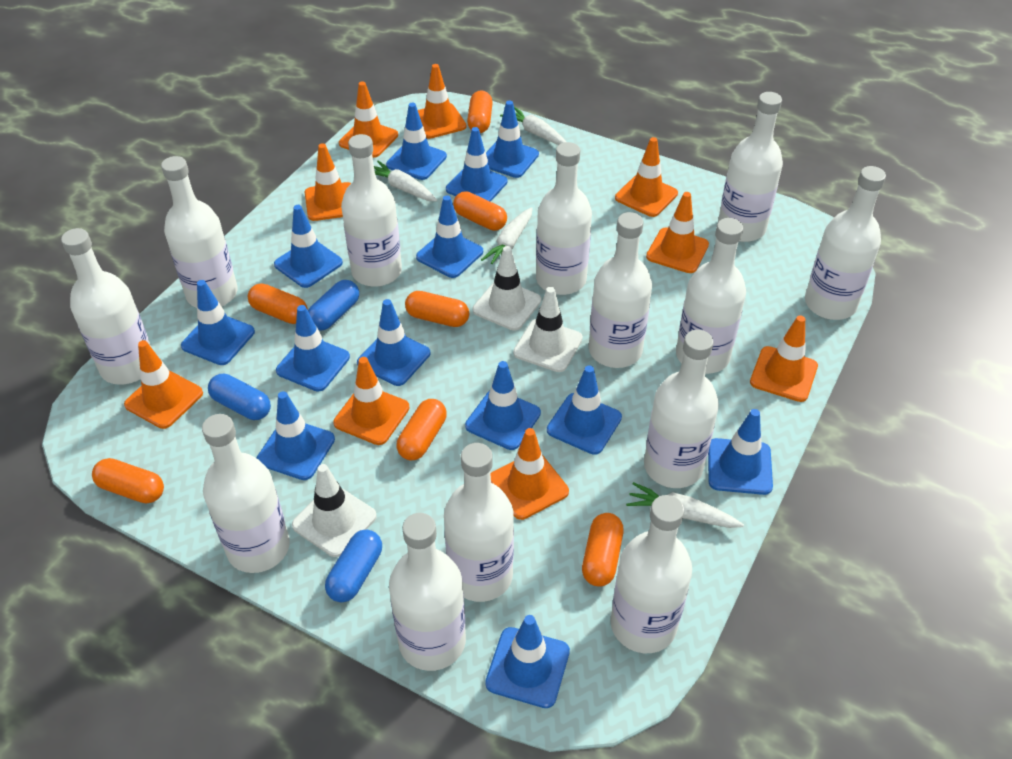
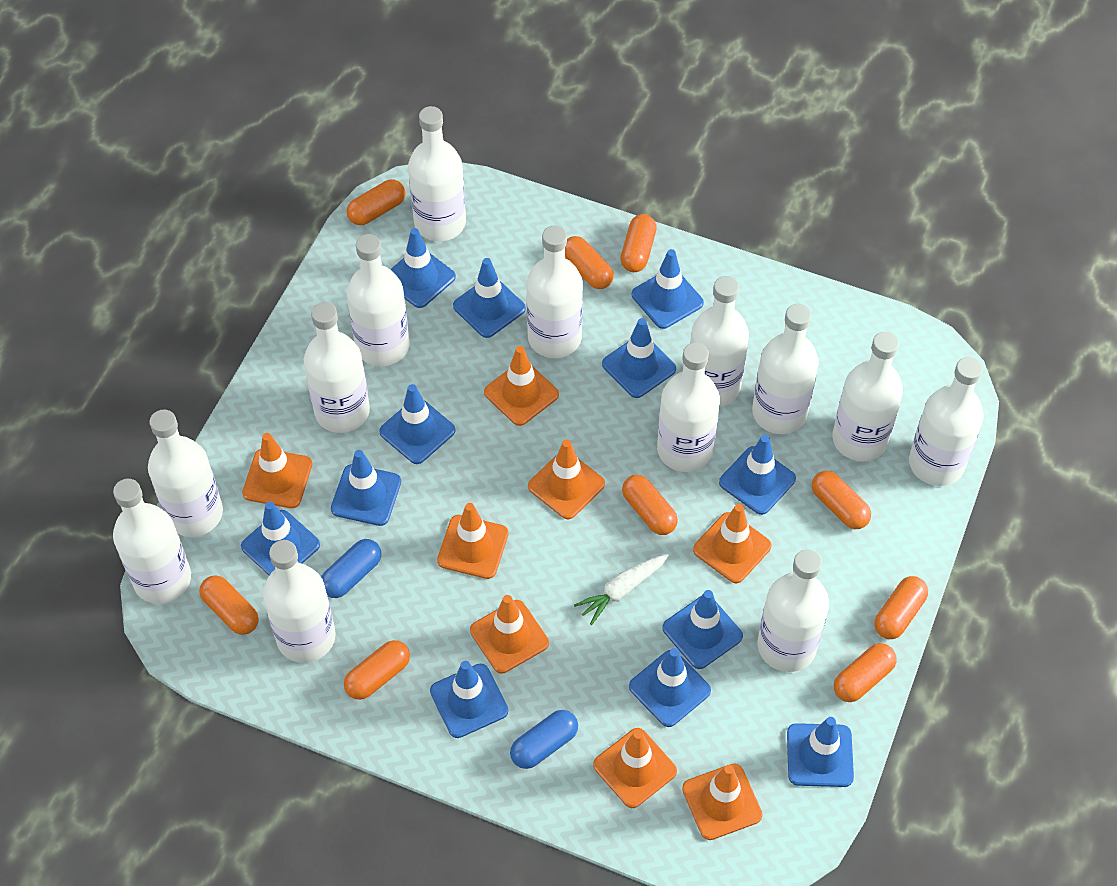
blue capsule: [208,374,271,420] [308,280,359,331] [325,530,382,603] = 3 -> [321,539,381,598] [510,710,578,769] = 2
blue traffic cone: [181,280,255,365] [257,391,335,480] [274,205,343,288] [276,305,350,392] [357,299,430,386] [386,103,447,180] [416,195,483,278] [446,127,508,202] [465,361,541,450] [485,615,570,708] [486,101,539,178] [547,365,622,455] [708,409,773,495] = 13 -> [241,501,320,576] [331,450,401,526] [379,384,456,464] [390,228,456,308] [430,661,508,738] [453,258,526,338] [602,318,676,398] [629,648,711,727] [632,249,704,329] [662,590,743,669] [719,435,796,515] [787,717,854,787] = 12
orange capsule: [92,458,164,504] [248,284,308,324] [397,399,447,460] [405,291,469,327] [453,191,507,231] [467,90,493,133] [582,513,623,587] = 7 -> [199,575,259,635] [344,640,410,700] [346,180,406,225] [565,236,614,289] [620,214,657,272] [622,475,678,535] [812,471,871,529] [834,643,897,702] [874,576,928,639] = 9
orange traffic cone: [124,340,203,429] [305,143,351,221] [333,357,410,445] [339,81,398,158] [418,64,467,139] [491,428,569,520] [615,137,678,217] [646,192,709,273] [750,315,818,402] = 9 -> [242,433,312,508] [437,503,508,579] [470,595,549,673] [484,346,559,426] [528,439,605,519] [593,728,677,808] [682,763,763,840] [693,504,772,583] = 8
white carrot: [374,160,437,201] [481,207,533,264] [500,107,566,145] [626,482,744,528] = 4 -> [574,554,669,625] = 1
white traffic cone: [292,464,377,557] [473,246,541,331] [513,287,583,372] = 3 -> none = 0

